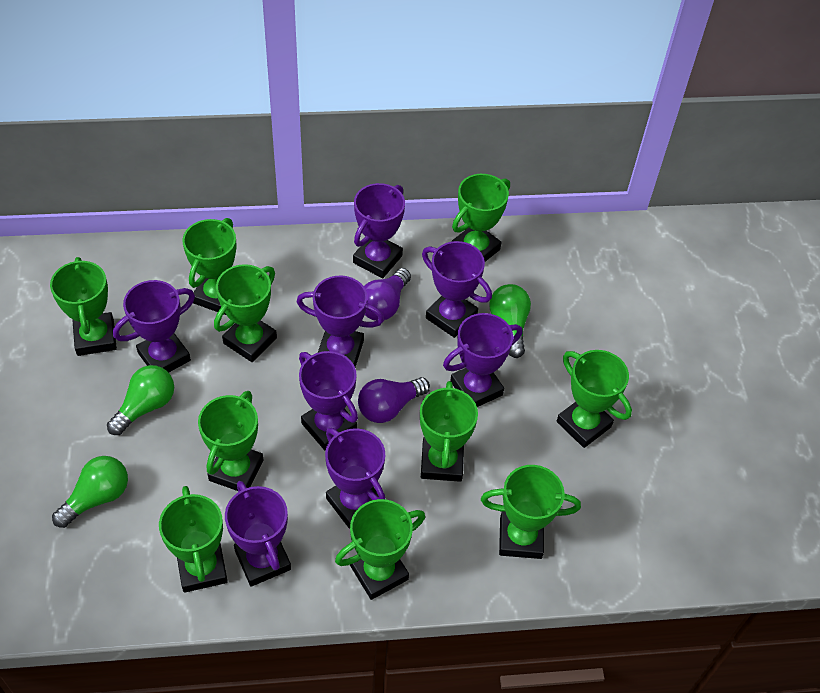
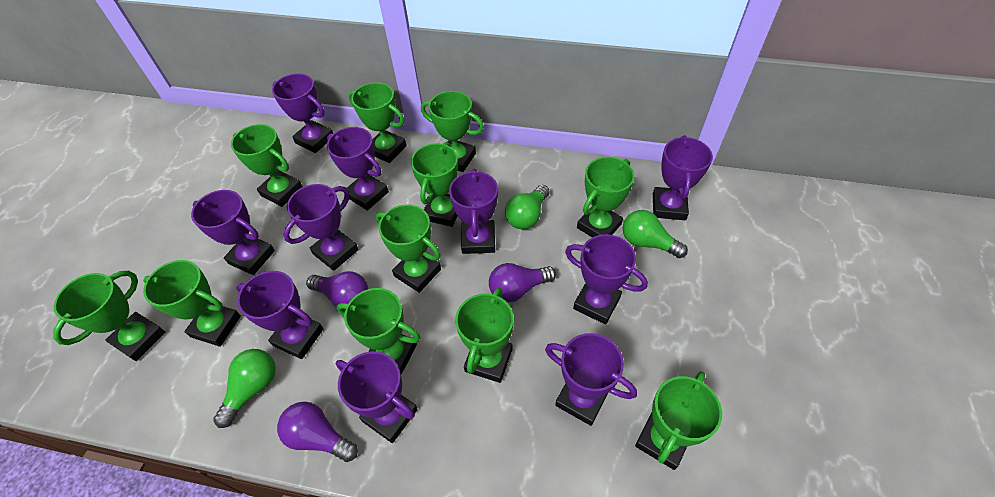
green trophy: [50,257,117,356] [159,486,228,593] [182,218,237,315] [198,391,263,491] [214,264,277,362] [335,499,425,600] [420,381,478,482] [451,174,510,261] [481,465,581,559] [557,350,632,448] = 10 -> [53,271,165,361] [143,260,241,347] [231,124,303,207] [336,288,420,375] [349,82,407,163] [376,205,441,293] [411,142,458,227] [421,91,484,172] [455,288,514,383] [577,157,634,237] [635,371,722,470] = 11
purple light bulb: [358,377,430,423] [364,268,411,321] = 2 -> [277,402,358,462] [306,271,368,310] [489,263,556,303] = 3
purple trophy: [113,280,195,373] [225,481,291,587] [297,275,384,367] [299,351,358,450] [325,428,385,529] [353,183,405,278] [422,241,492,338] [443,313,522,407] = 8 -> [191,190,275,275] [236,271,323,359] [272,73,334,153] [284,184,359,271] [327,127,389,211] [336,351,418,443] [449,169,498,254] [545,333,637,426] [565,234,648,324] [653,135,713,220] = 10

